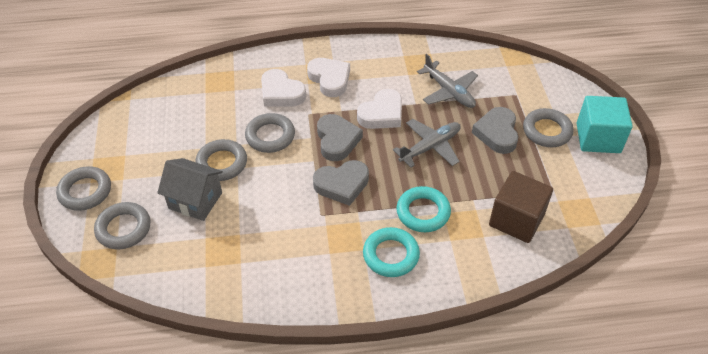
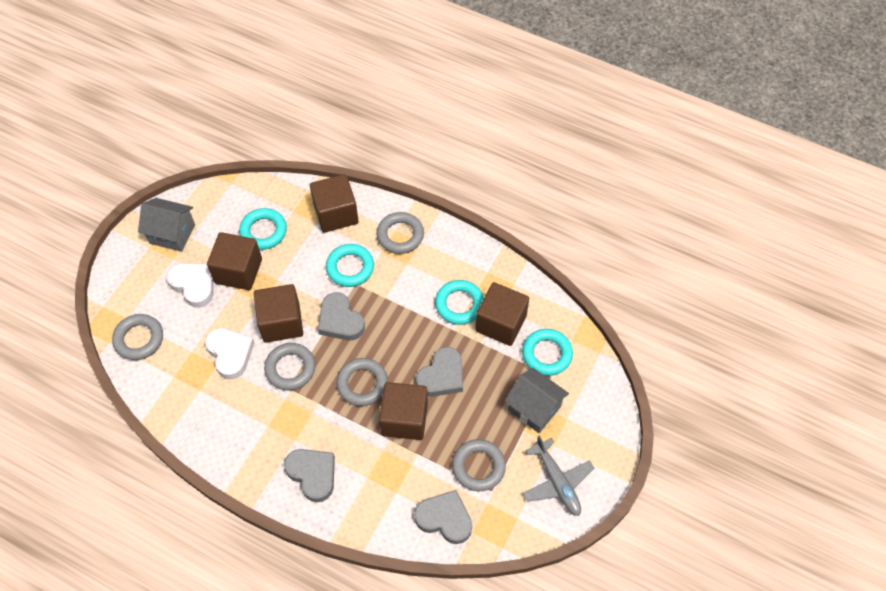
brown cube: [489,171,553,243] = 1 -> [207,232,262,290] [254,284,303,343] [310,174,359,233] [379,382,428,440] [475,282,529,346] = 5
grey heart: [313,160,369,206] [317,114,363,161] [472,107,519,154] = 3 -> [284,449,335,502] [318,292,365,340] [414,490,472,544] [416,347,463,397] = 4
grey house: [157,158,223,221] = 1 -> [138,198,195,252] [505,368,569,433] = 2
grey plane: [393,119,460,168] [417,54,478,108] = 2 -> [523,435,595,516] = 1
turquoise cube: [577,96,633,153] = 1 -> none = 0
turquoise ring: [363,227,420,277] [396,186,451,232] = 2 -> [239,208,287,250] [326,244,374,287] [435,280,484,325] [522,329,573,376] = 4
white heart: [261,69,306,106] [307,58,350,97] [357,89,402,129] = 3 -> [167,263,213,308] [205,328,255,379] = 2

